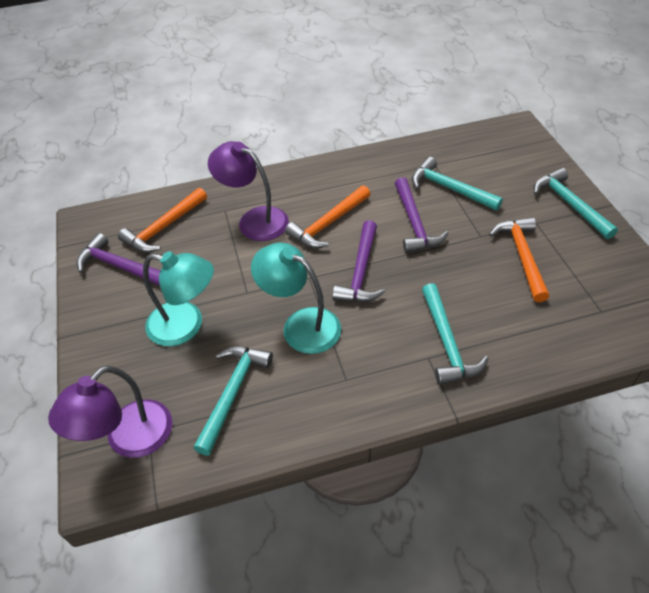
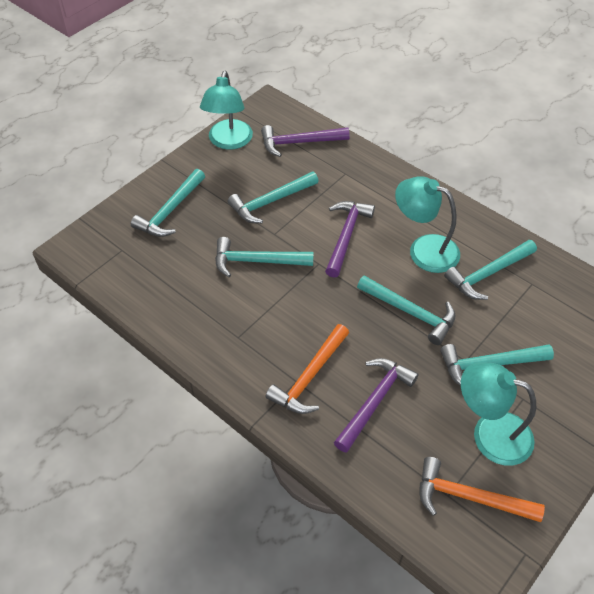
orange hammer: [118,188,207,253] [285,185,371,248] [489,217,550,302] = 3 -> [265,324,349,414] [420,457,545,522] = 2
purple lamp: [48,366,172,458] [208,141,289,241] = 2 -> none = 0
turquoise hammer: [194,346,273,456] [412,157,503,211] [422,283,489,385] [533,168,618,239] = 4 -> [131,169,205,237] [215,237,314,277] [228,171,319,223] [357,275,455,345] [440,344,554,386] [444,240,537,300] = 6
turquoise lamp: [143,251,214,346] [251,243,341,354] = 2 -> [200,70,253,150] [395,176,460,273] [461,362,536,466] = 3

